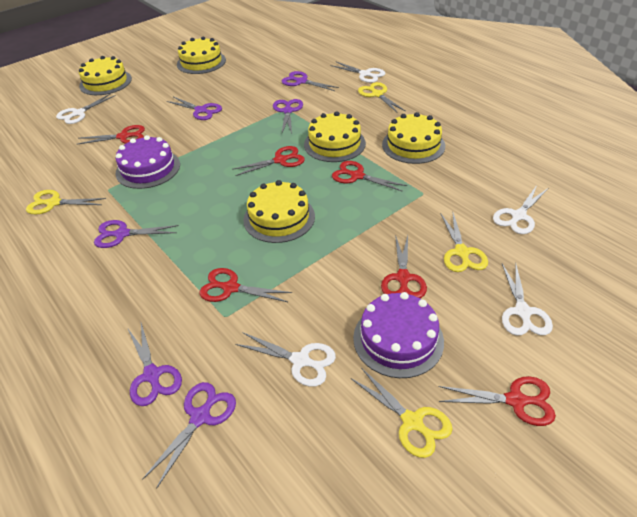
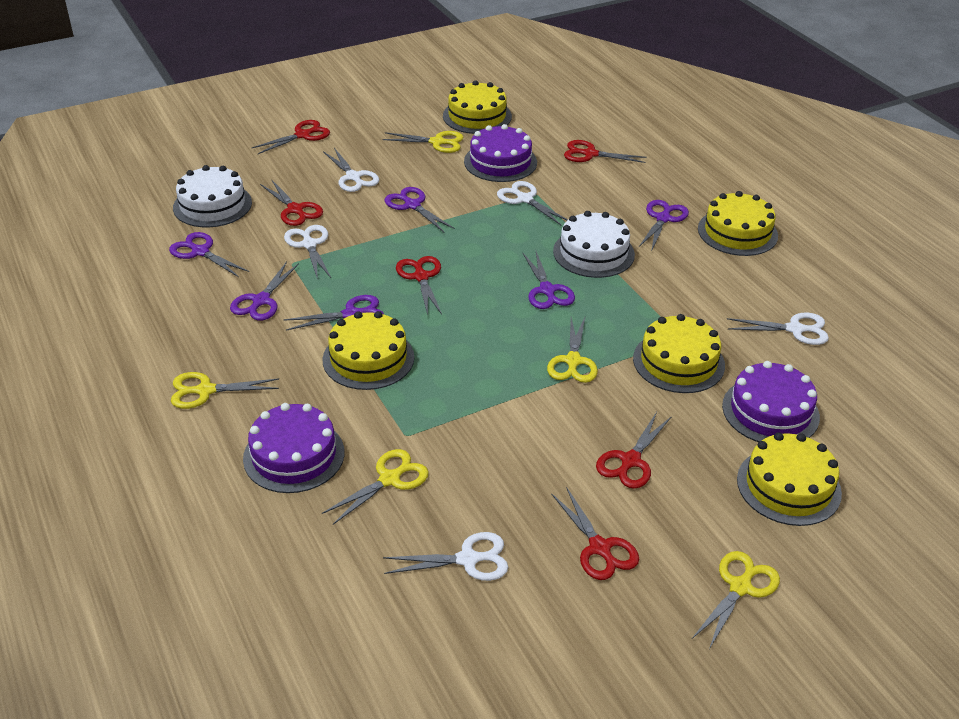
purple cake: [116,135,180,189] [353,292,444,378] = 2 -> [243,403,344,493] [464,124,537,182] [722,361,820,442] = 3
white cake: none = 0 -> [173,165,252,227] [553,211,635,278] = 2
yellow scissors: [26,190,106,215] [350,368,452,458] [358,82,405,113] [441,213,488,272] = 4 -> [171,372,279,409] [322,449,429,525] [382,131,464,153] [547,317,598,383] [692,551,780,649] = 5

